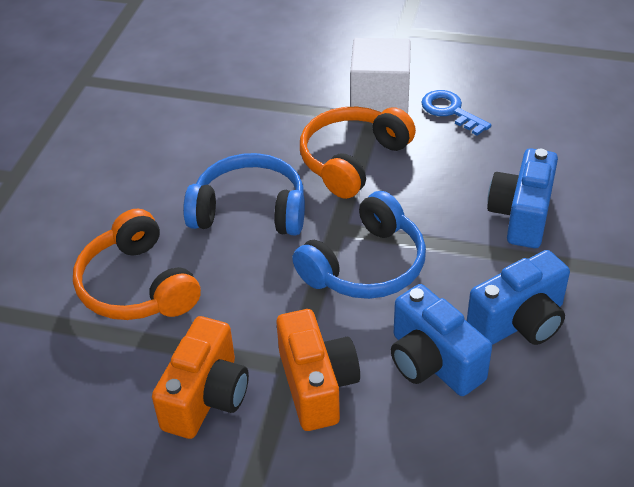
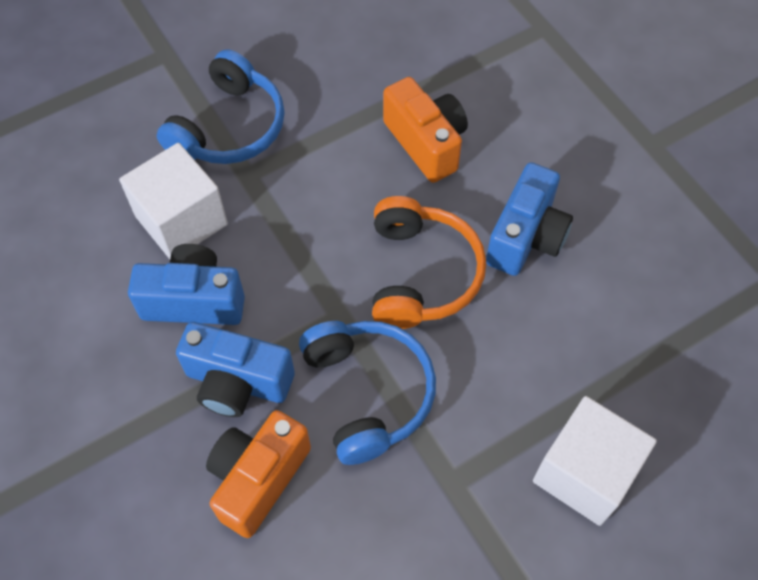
blue key: [421,90,491,136] = 1 -> none = 0
orange headphones: [73,209,201,320] [300,107,416,199] = 2 -> [372,196,486,329] = 1
white cube: [351,38,411,114] = 1 -> [119,143,228,259] [533,396,657,526] = 2

